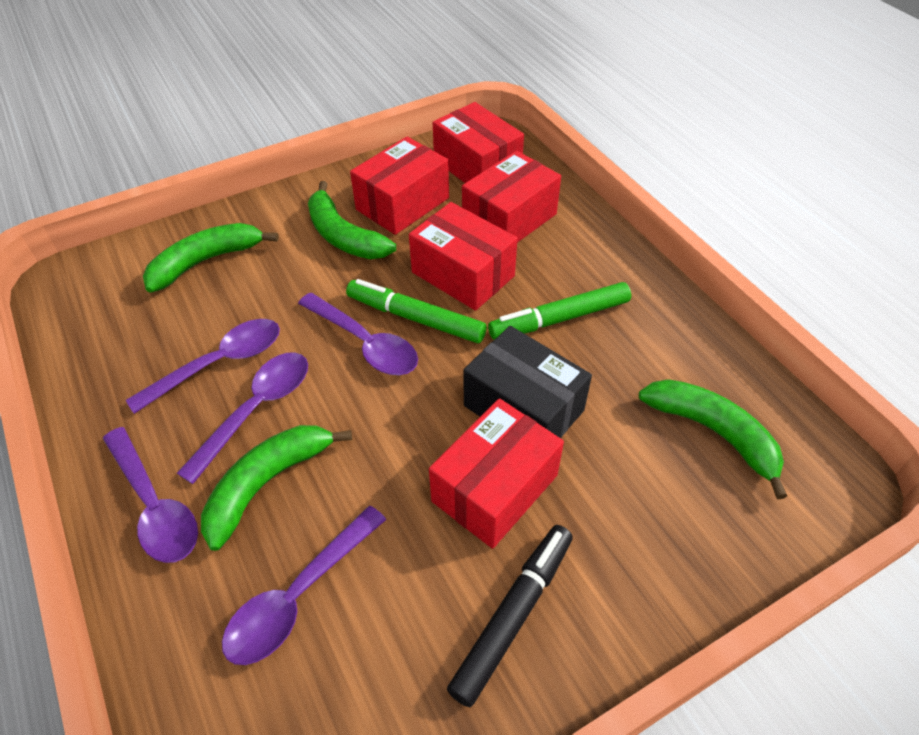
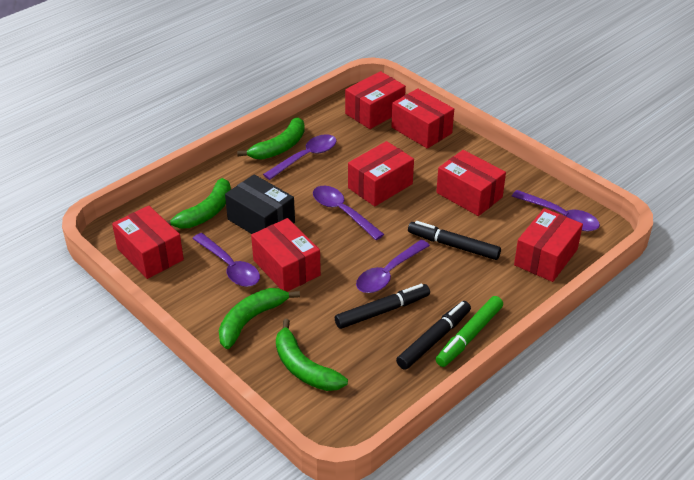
black marker: [447,525,573,707] = 1 -> [335,284,430,329] [396,301,471,370] [408,221,501,260] = 3
green marker: [346,279,487,343] [488,282,631,340] = 2 -> [436,296,503,367] = 1
red box: [350,137,449,235] [409,202,518,311] [429,398,564,549] [433,102,524,183] [462,151,561,243] = 5 -> [112,206,184,279] [251,218,321,292] [345,71,406,129] [348,141,414,206] [391,88,454,149] [436,150,506,216] [514,208,583,282] = 7

